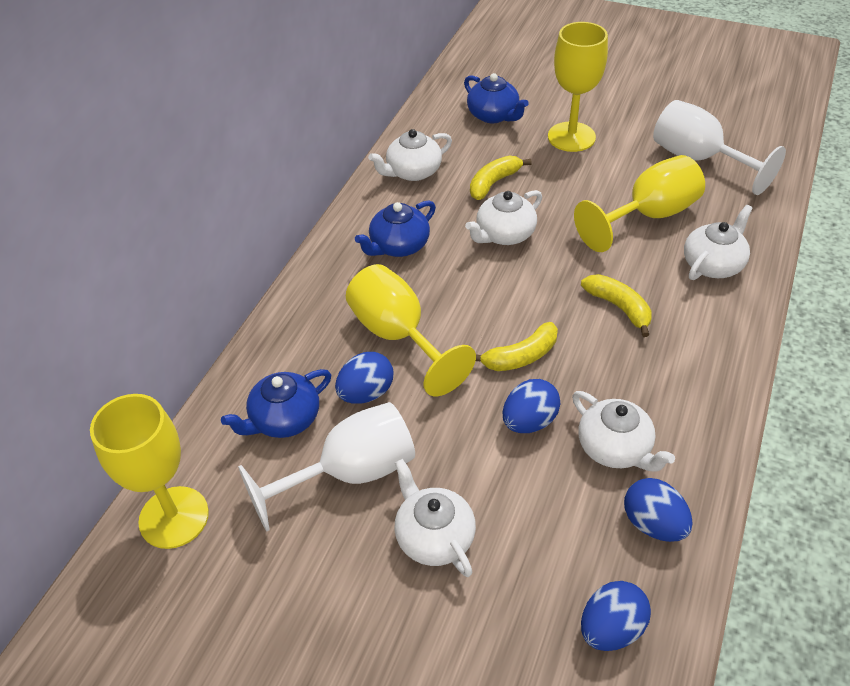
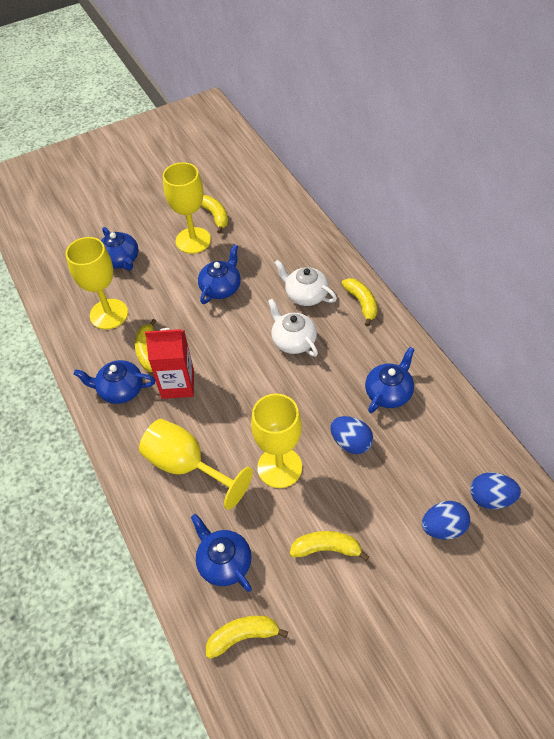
blue egg: [335,352,394,404] [503,379,560,433] [581,581,651,651] [624,478,693,542] = 4 -> [330,416,373,454] [422,501,470,540] [470,472,521,509] = 3
blue teapot: [221,369,331,438] [355,200,436,257] [464,73,529,123] = 3 -> [74,360,155,404] [101,227,138,270] [191,514,252,592] [198,245,241,304] [365,347,415,413] = 5
red carton: none = 0 -> [145,328,194,399] = 1
white goblet: [238,402,415,531] [653,100,786,195] = 2 -> none = 0
white teapot: [368,129,452,181] [394,459,476,577] [465,190,542,245] [572,391,675,472] [684,205,753,280] = 5 -> [268,299,318,357] [274,260,337,306] = 2
yellow banana: [470,156,532,200] [476,322,558,371] [581,274,652,337] = 3 -> [135,319,157,372] [201,195,228,233] [206,616,288,659] [290,531,369,561] [341,278,377,326] = 5

